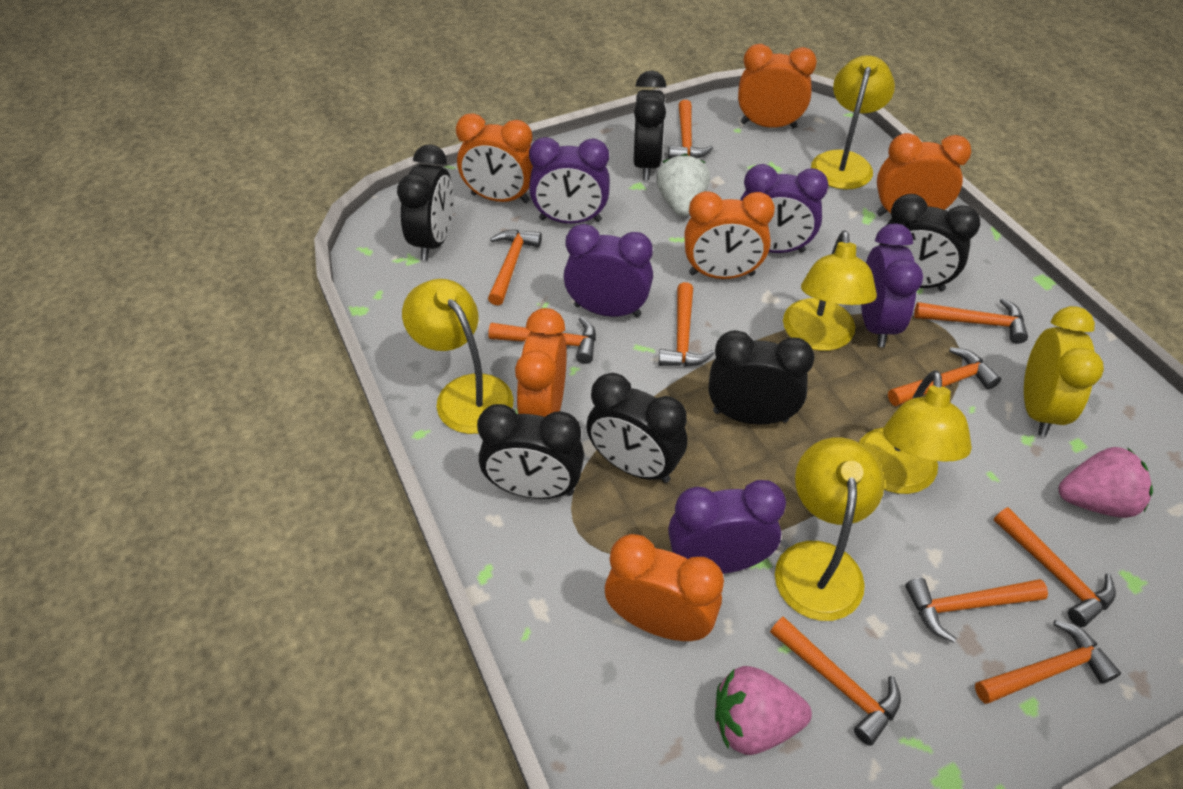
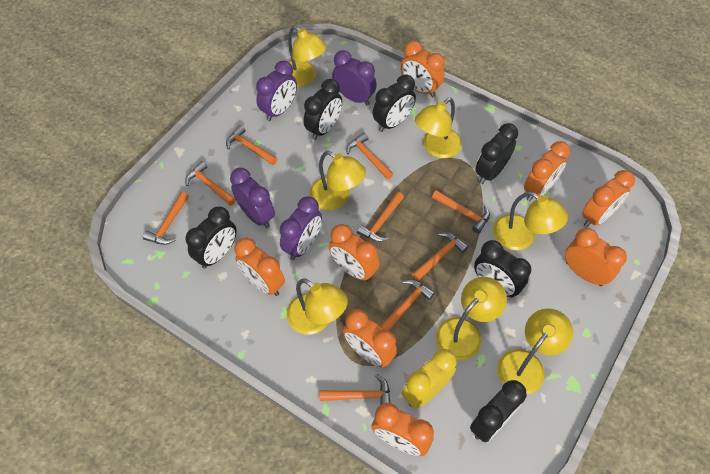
orange clock: [456,113,533,203] [515,308,567,417] [605,534,724,641] [684,191,775,279] [738,44,817,129] [876,133,971,216] = 6 -> [235,237,285,296] [329,224,379,282] [343,309,397,367] [372,403,434,456] [401,41,445,98] [524,141,570,201] [565,228,627,286] [582,170,635,228] = 8
orange hammer: [488,230,542,306] [488,317,596,364] [658,282,715,367] [668,100,713,159] [770,616,901,746] [888,347,1001,406] [905,578,1048,643] [914,298,1028,344] [975,620,1121,704] [994,507,1116,627] = 10 -> [143,192,189,245] [185,161,236,206] [226,125,277,165] [319,374,391,405] [346,132,393,179] [357,192,404,242] [380,280,435,331] [412,232,468,281] [432,190,490,234] = 9
pink strawberry: [715,666,812,755] [1058,447,1153,518] = 2 -> none = 0
purple clock: [529,137,610,224] [563,224,653,317] [668,480,786,574] [740,164,829,253] [861,223,923,347] = 5 -> [230,168,275,228] [256,61,297,121] [280,196,322,260] [332,50,377,105] = 4
white strawberry: [657,154,710,217] = 1 -> none = 0
yellow lamp: [402,279,514,434] [775,437,885,621] [783,230,877,351] [811,55,895,190] [859,370,972,494] = 5 -> [287,279,348,334] [288,26,327,87] [309,151,366,211] [415,97,462,158] [436,277,507,360] [493,191,568,250] [497,308,573,394] = 7

